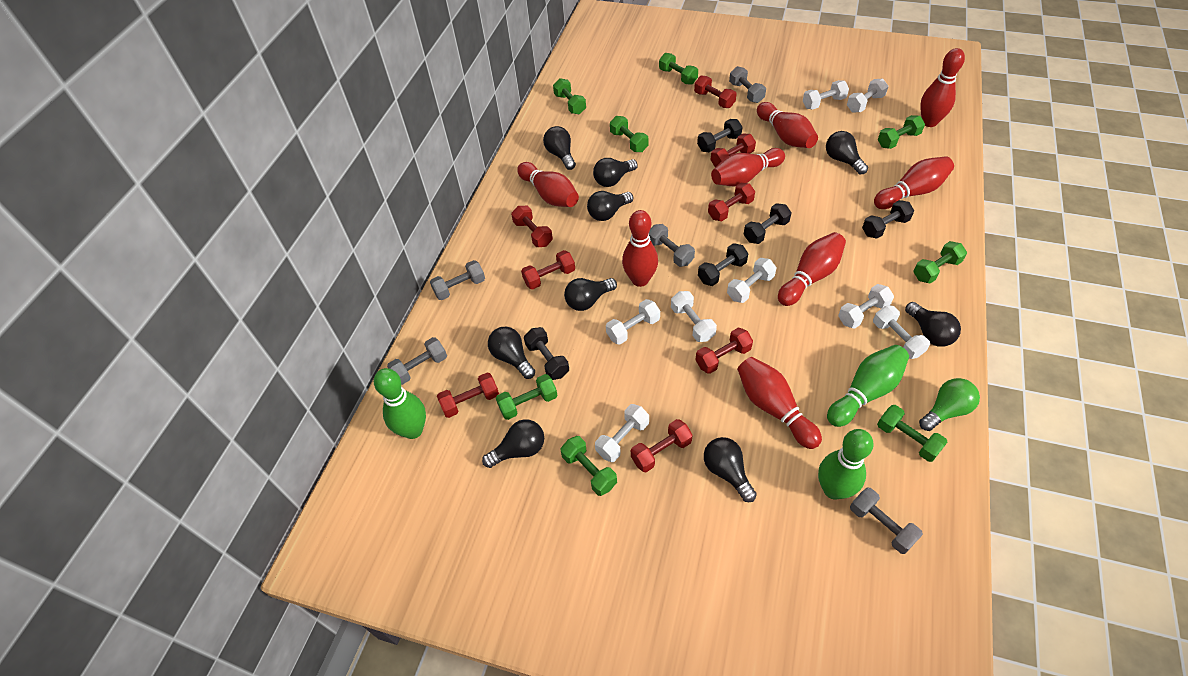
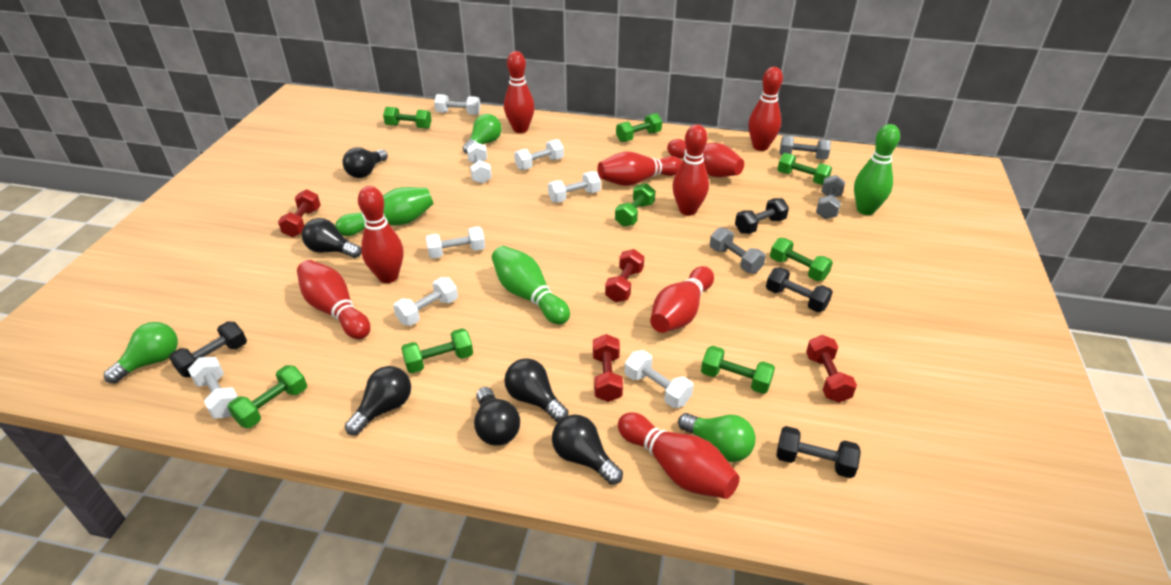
black dumbbell: [524,327,569,380] [697,119,743,152] [698,243,748,286] [743,203,792,244] [862,200,914,239] = 5 -> [169,321,247,377] [735,198,789,234] [766,267,833,312] [776,426,861,478] = 4
black light bulb: [482,419,544,468] [488,327,535,379] [543,126,576,170] [564,278,617,311] [587,191,633,221] [593,158,638,187] [704,437,757,502] [826,131,868,174] [905,302,961,347] = 9 -> [302,218,361,258] [342,147,388,178] [345,366,411,435] [474,387,520,446] [504,358,568,422] [552,415,623,485] = 6
green light bulb: [919,378,980,431] = 1 -> [104,322,178,383] [463,114,502,154] [678,413,756,462] = 3
grey dumbbell: [387,337,447,385] [430,260,485,300] [649,224,695,267] [729,66,766,103] [850,488,923,554] = 5 -> [710,227,766,273] [779,136,831,160] [816,175,845,219] = 3
red bowling pin: [517,162,579,207] [622,210,658,287] [711,148,785,186] [737,357,822,449] [757,102,818,148] [778,232,846,306] [874,156,954,209] [920,48,965,127] = 8 -> [297,260,370,339] [358,186,403,283] [504,51,535,133] [598,151,682,186] [618,413,740,499] [650,266,714,333] [667,139,744,177] [673,124,709,216] [748,67,783,151] = 9
red dumbbell: [437,373,499,418] [511,206,553,247] [521,250,575,289] [631,419,693,472] [694,76,736,108] [695,328,753,374] [708,183,755,221] [711,134,756,167] = 8 -> [278,189,321,237] [593,334,623,402] [605,249,644,302] [806,335,857,403] = 4

